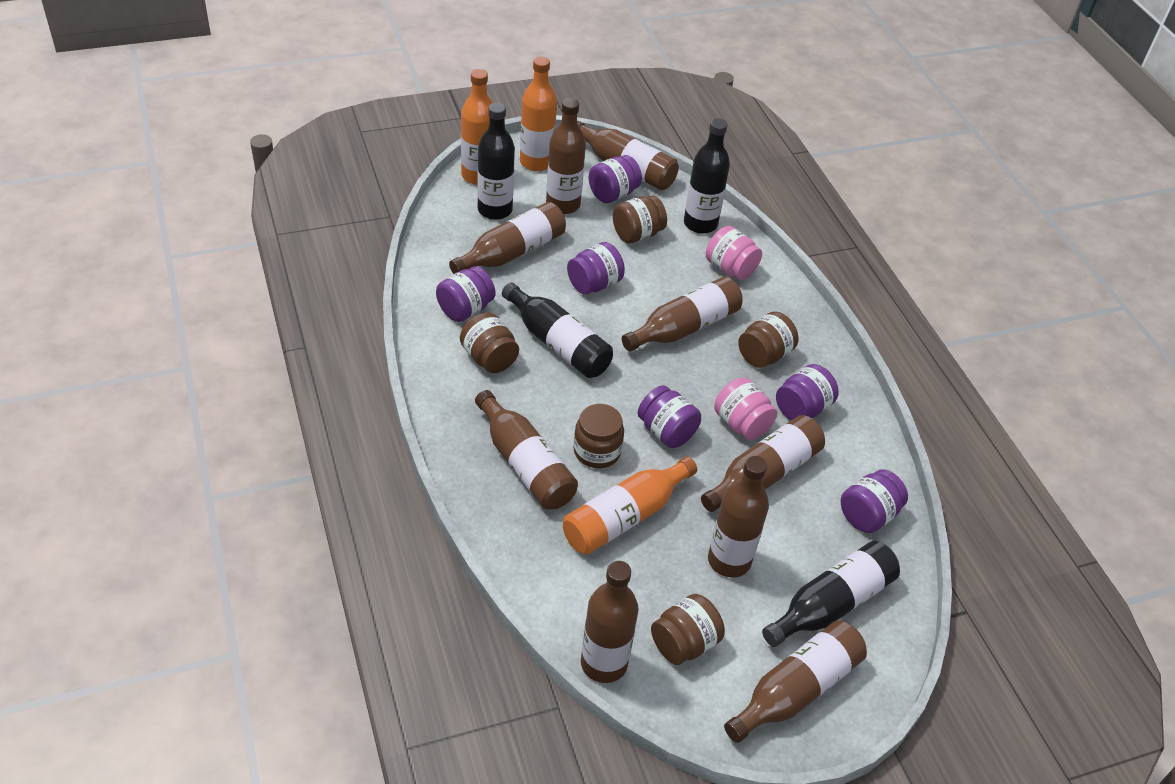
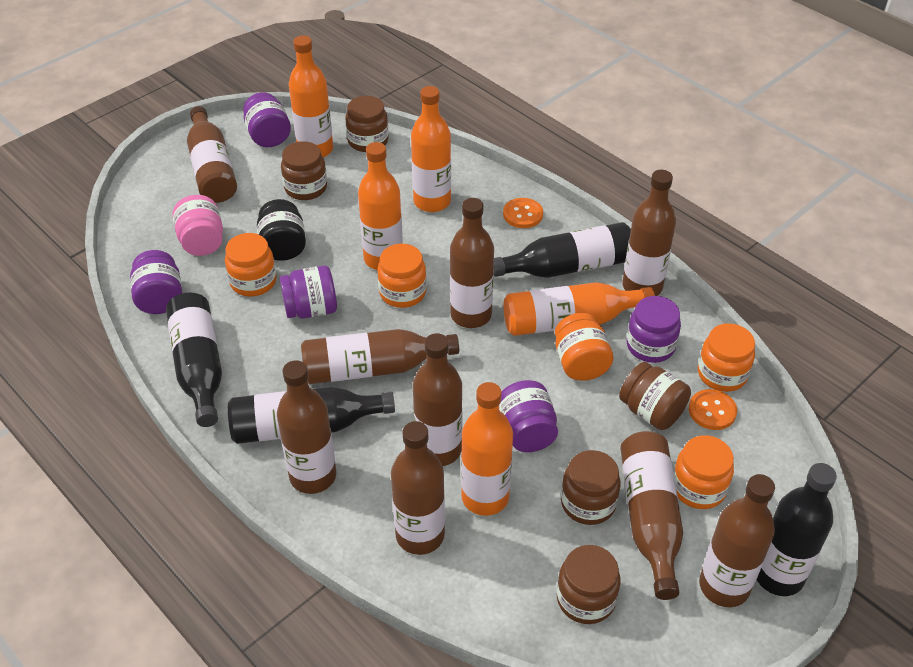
black jar: none = 0 -> [257,199,306,261] = 1
orange bottle: [461,69,493,185] [520,56,557,171] [563,457,697,555] = 3 -> [289,36,333,158] [358,142,403,270] [411,86,451,212] [461,382,513,516] [504,282,655,336] = 5
orange button: none = 0 -> [503,198,543,228] [689,389,737,430] = 2
orange jar: none = 0 -> [225,233,277,296] [378,244,427,308] [555,313,613,381] [673,435,734,509] [698,323,755,392] = 5
pink jar: [706,226,762,280] [714,378,777,440] = 2 -> [172,195,223,256] = 1
purple jar: [436,266,496,322] [567,242,625,294] [588,155,642,203] [638,385,701,448] [776,364,839,421] [841,469,908,533] = 6 -> [130,250,182,314] [243,92,291,147] [280,265,337,319] [499,380,558,452] [627,296,681,363] = 5

